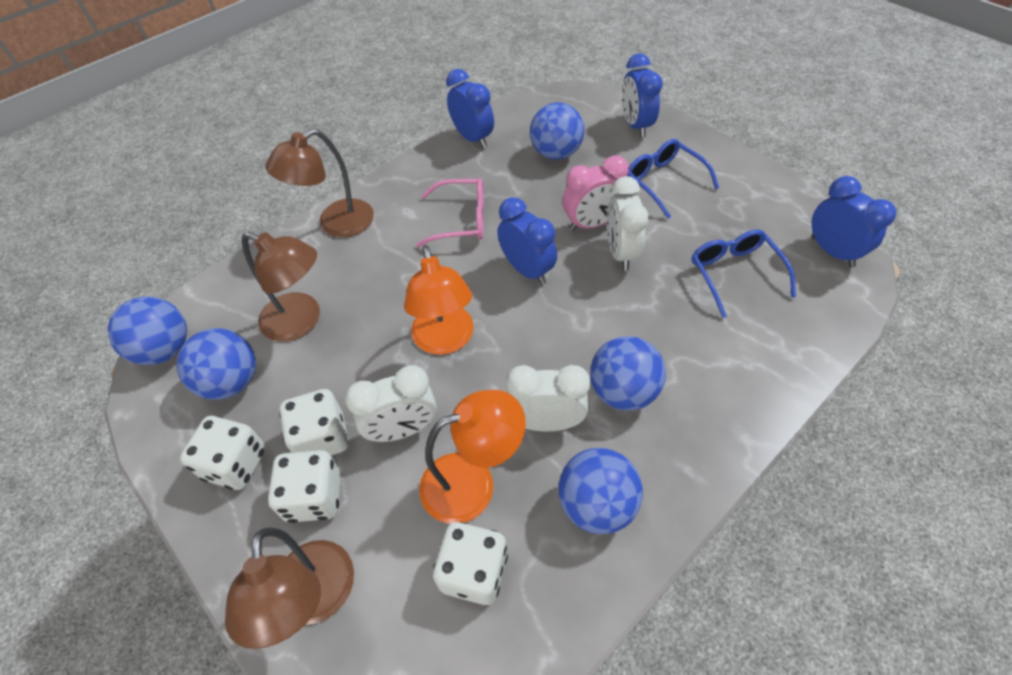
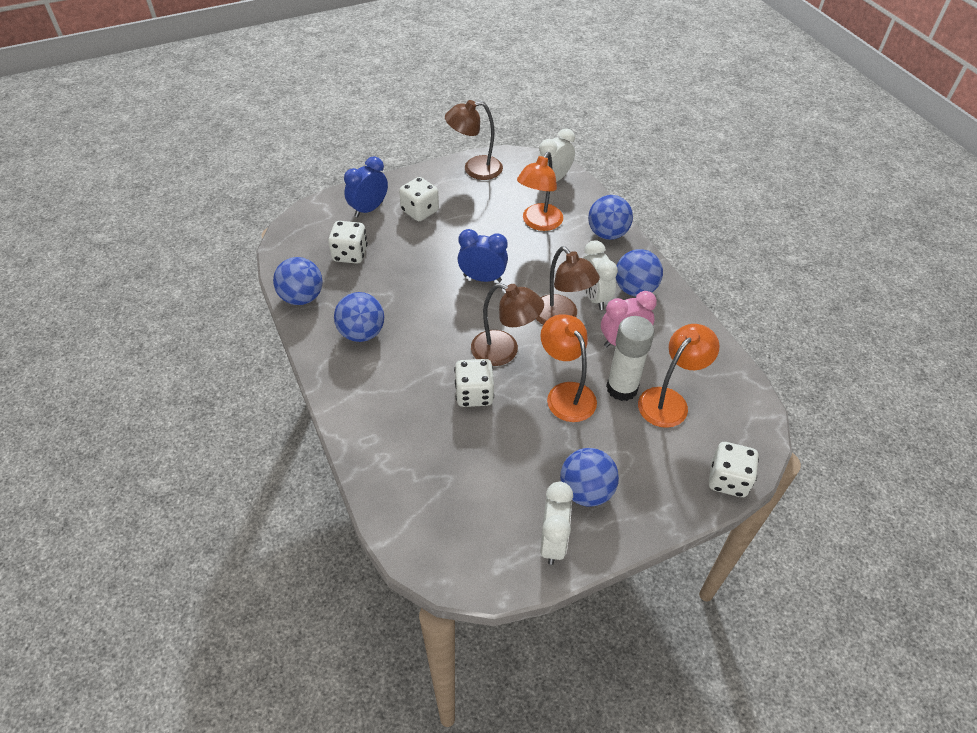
blue clock: [446,69,494,148] [497,197,557,285] [622,53,663,137] [812,176,896,267] = 4 -> [344,156,388,217] [458,229,508,282] = 2
blue glasses: [627,139,719,219] [692,230,796,318] = 2 -> none = 0
orange lamp: [404,245,474,355] [419,390,526,524] = 2 -> [517,152,563,231] [541,314,597,422] [638,324,719,428] = 3
pink glasses: [416,178,484,247] = 1 -> none = 0
white glue stick: none = 0 -> [606,316,654,401] = 1

